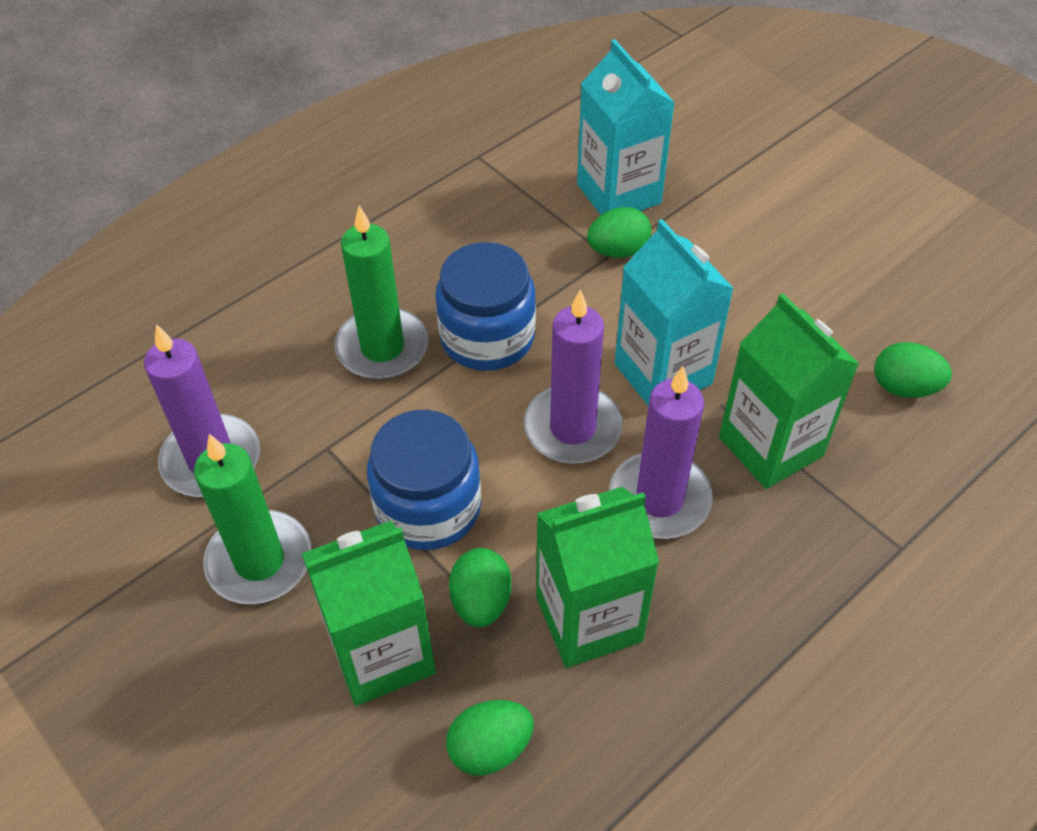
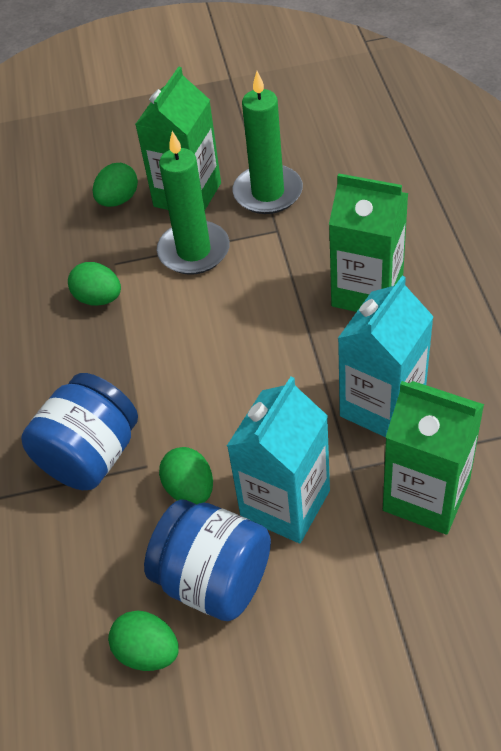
purple candle: [144,324,260,497] [524,290,623,464] [609,366,713,539] = 3 -> none = 0

